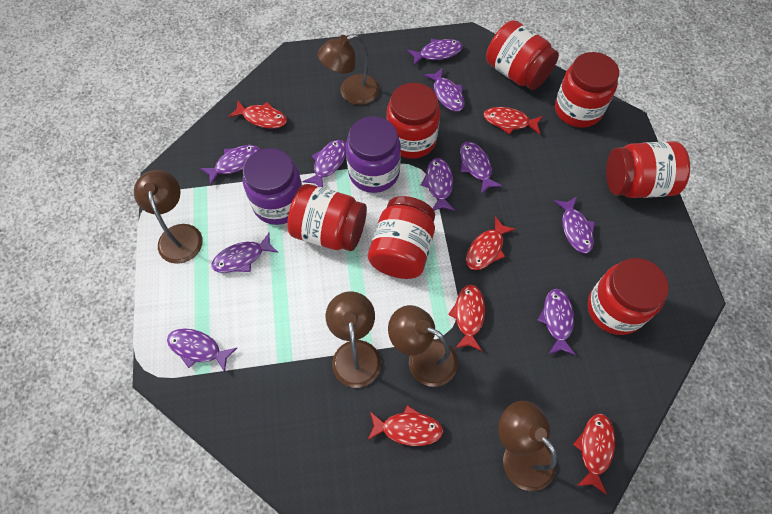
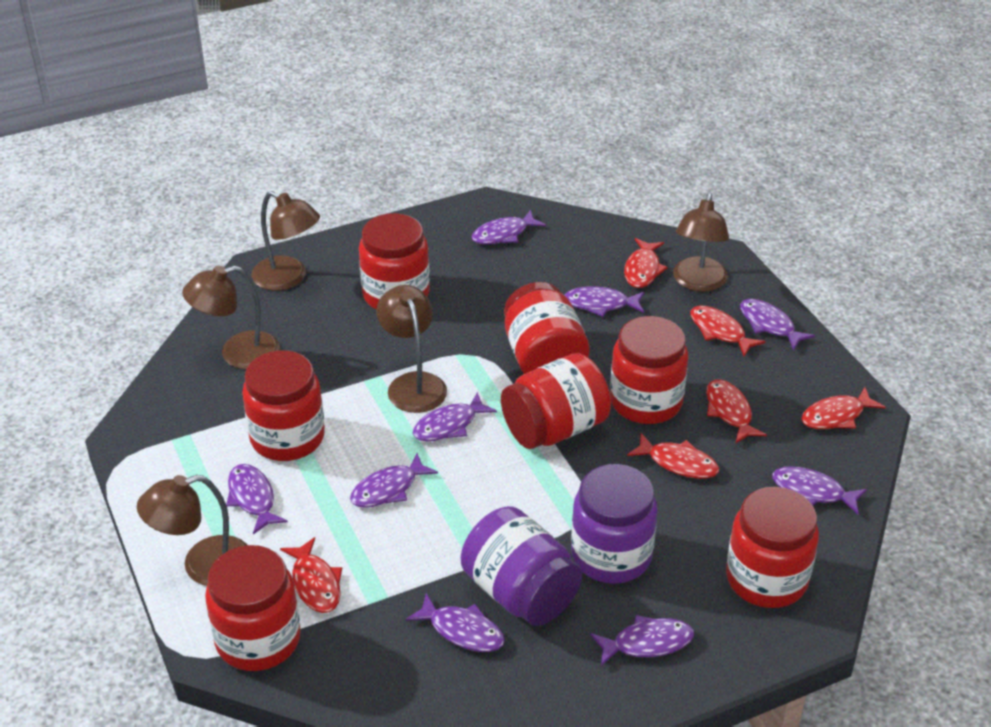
purple fish: [167,328,237,373] [200,145,260,185] [211,233,279,273] [303,140,346,187] [407,39,463,66] [421,158,455,211] [424,67,464,112] [460,142,502,194] [538,289,576,355] [554,197,595,254] = 10 -> [226,464,288,534] [350,453,438,508] [406,593,505,652] [413,392,497,441] [472,210,546,244] [564,286,644,317] [590,615,694,666] [740,299,815,351] [772,466,867,514] = 9

